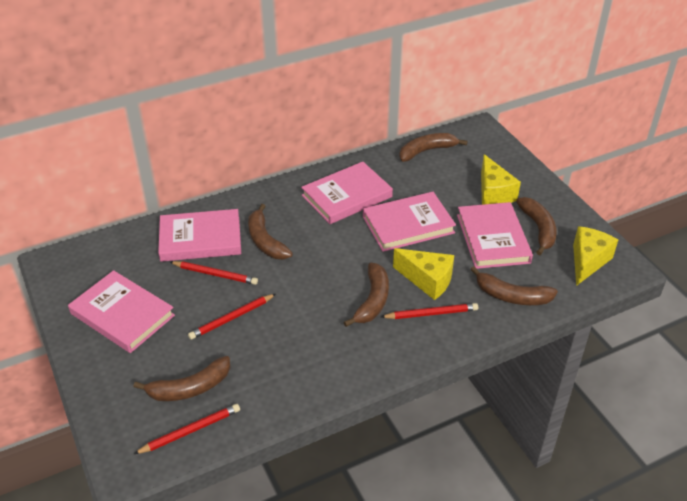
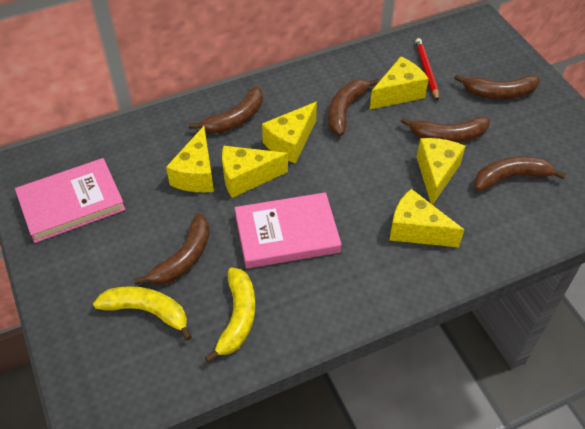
pink book: [68,270,175,353] [158,209,241,262] [301,162,393,224] [363,192,456,252] [457,202,533,269] = 5 -> [15,158,126,243] [235,192,341,268] = 2
red pencil: [134,404,240,454] [170,261,258,285] [188,294,276,340] [381,303,478,319] = 4 -> [415,38,439,101] = 1
yellow banana: none = 0 -> [93,286,192,341] [204,267,255,363] = 2
yellow cheese: [393,248,454,300] [481,154,521,205] [573,226,618,286] = 3 -> [166,126,214,192] [222,146,288,198] [262,102,317,163] [370,57,429,109] [390,189,464,247] [417,138,466,205] = 6

